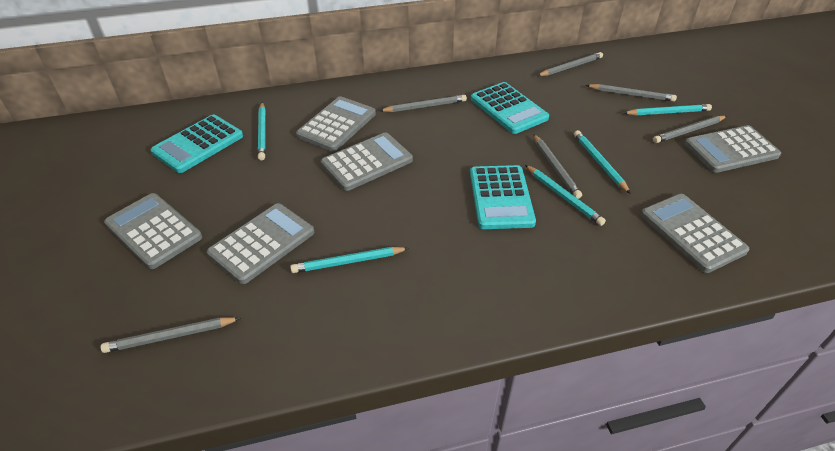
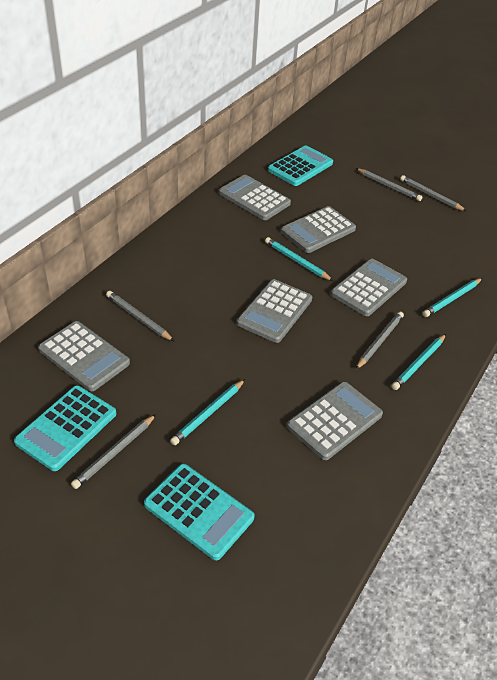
grey pencil: [101,317,241,353] [380,95,467,112] [533,134,582,199] [537,52,603,76] [586,84,677,102] [653,116,727,143] = 6 -> [71,414,156,489] [106,291,174,341] [356,168,422,201] [356,311,404,369] [400,175,466,211] = 5
turquoise pencil: [258,102,266,160] [290,247,409,273] [525,165,606,226] [574,130,631,194] [624,104,712,116] = 5 -> [170,379,245,445] [265,237,333,281] [391,334,446,390] [422,278,482,317] = 4

